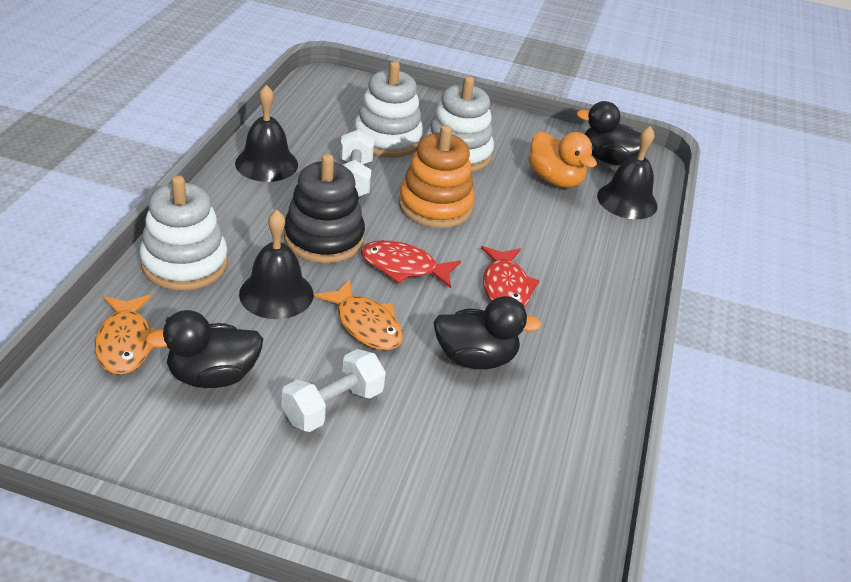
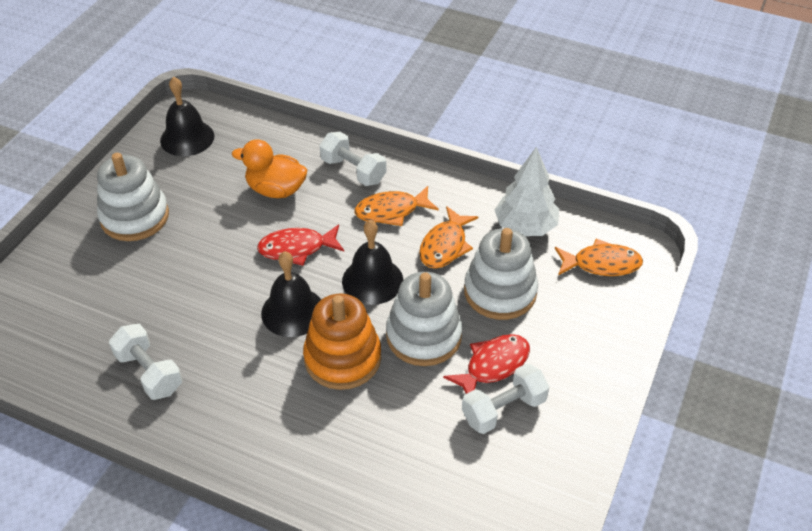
black duck: [145,310,263,388] [433,296,542,369] [577,101,641,165] = 3 -> none = 0
black stacking toy: [284,154,365,263] = 1 -> none = 0
orange fish: [95,295,157,375] [314,279,403,350] = 2 -> [355,186,439,226] [419,206,478,269] [555,239,643,276] = 3
white dumbbell: [282,349,386,432] [340,129,374,197] = 2 -> [109,324,182,400] [319,132,386,186] [462,364,549,434] = 3
white tree: none = 0 -> [495,147,559,236] = 1

